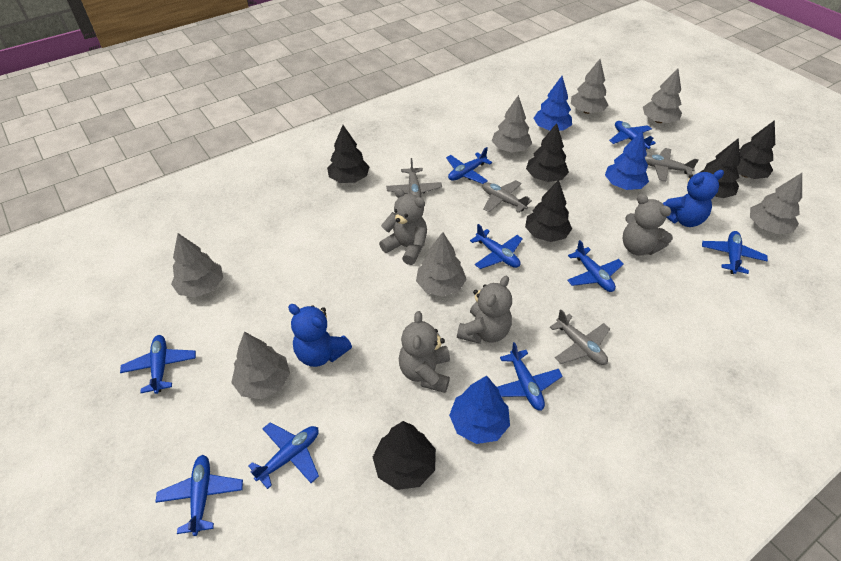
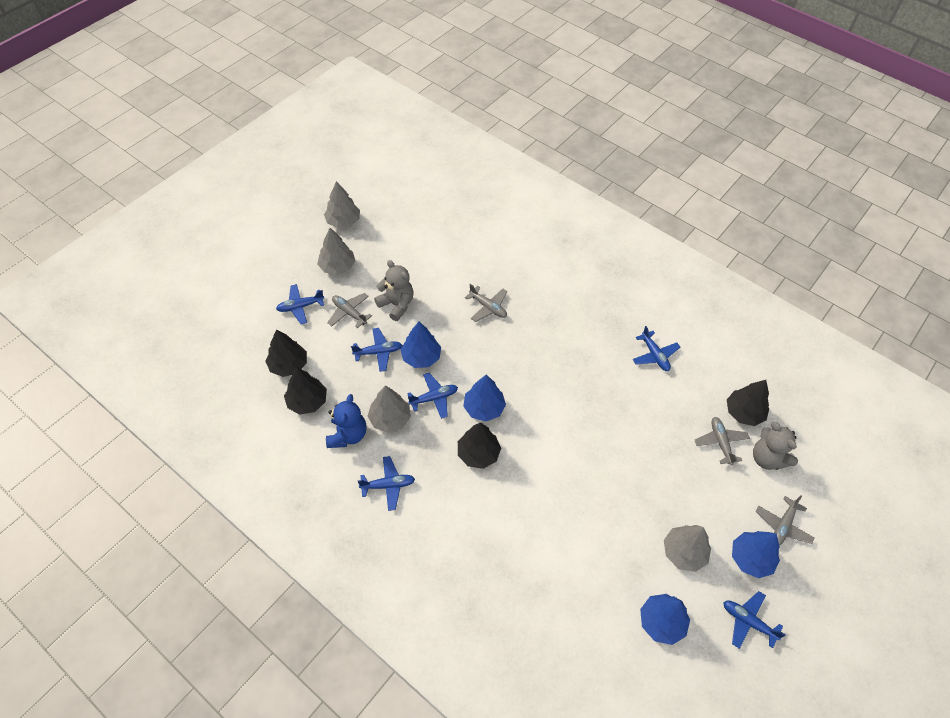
black tree: [327,125,369,183] [373,421,436,490] [525,180,572,242] [526,123,569,182] [699,138,740,198] [737,120,775,179] = 6 -> [265,329,307,377] [284,367,327,414] [458,422,501,469] [727,380,769,426] = 4
blue plane: [120,335,196,394] [156,455,243,536] [248,422,319,489] [446,147,492,184] [470,224,523,269] [497,342,563,411] [567,240,624,292] [609,121,656,150] [702,231,768,274] = 9 -> [276,284,324,324] [351,328,402,372] [358,456,415,511] [407,373,458,419] [632,326,680,371] [723,591,786,649] = 6
blue teddy bear: [288,304,352,367] [662,170,724,227] = 2 -> [326,394,367,448] = 1
blue tree: [449,376,510,444] [534,76,572,131] [605,131,649,190] = 3 -> [400,322,441,368] [463,375,506,422] [640,594,690,645] [732,531,780,578] = 4
grey teddy bear: [379,188,427,265] [399,311,450,393] [457,276,512,344] [623,194,673,255] = 4 -> [374,260,413,321] [753,422,798,470] = 2
grey tree: [171,233,223,298] [231,332,290,399] [416,232,466,297] [492,95,532,153] [571,59,608,114] [643,68,682,123] [750,173,802,234] = 7 -> [317,228,355,275] [324,181,360,228] [368,386,411,433] [664,525,711,572] = 4

